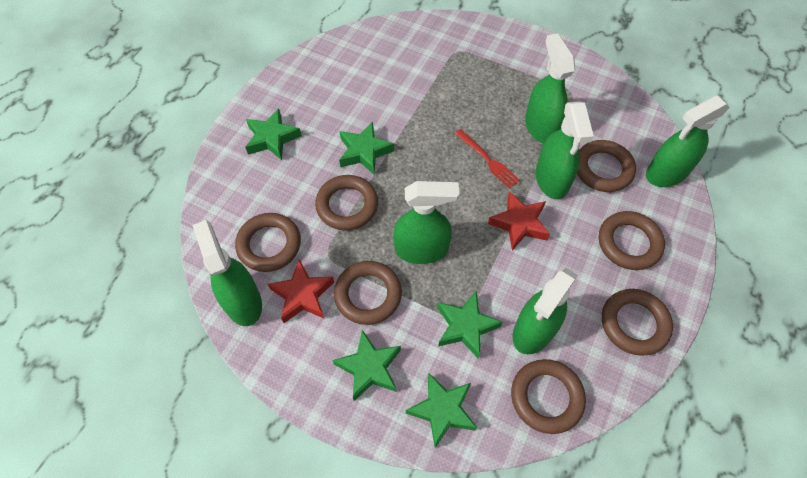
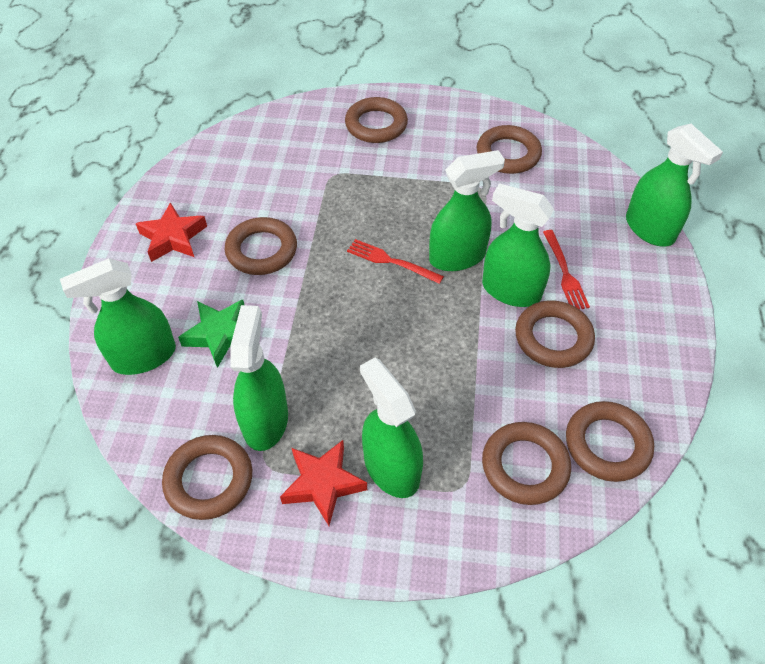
green star: [245,108,302,160] [333,330,401,401] [339,122,394,174] [406,372,477,448] [437,291,503,359] = 5 -> [178,300,244,368] = 1
red fork: [455,129,520,189] = 1 -> [347,239,444,284] [543,230,590,310] = 2

